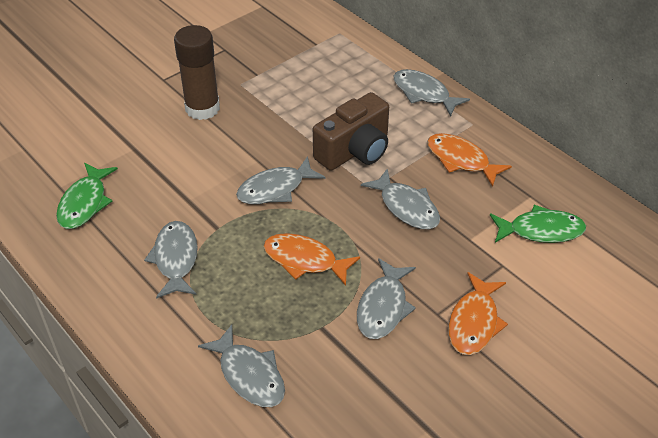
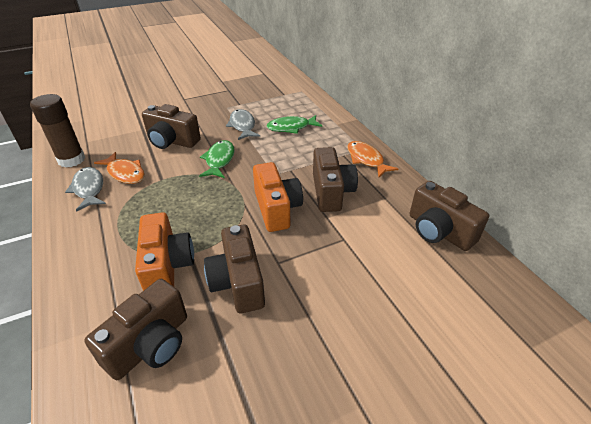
brown camera: [313,92,389,171] = 1 -> [84,279,187,380] [142,104,201,149] [204,225,265,313] [313,147,358,212] [410,181,489,251] = 5
grey fish: [144,221,198,299] [198,324,285,407] [236,156,325,204] [357,258,416,339] [361,168,440,229] [394,69,470,116] = 6 -> [65,167,106,212] [226,109,260,140] = 2
orange camera: none = 0 -> [135,212,194,291] [253,162,303,232] = 2
orange fish: [263,233,360,286] [427,133,512,187] [448,272,508,355] = 3 -> [94,152,145,184] [347,141,398,177] = 2

